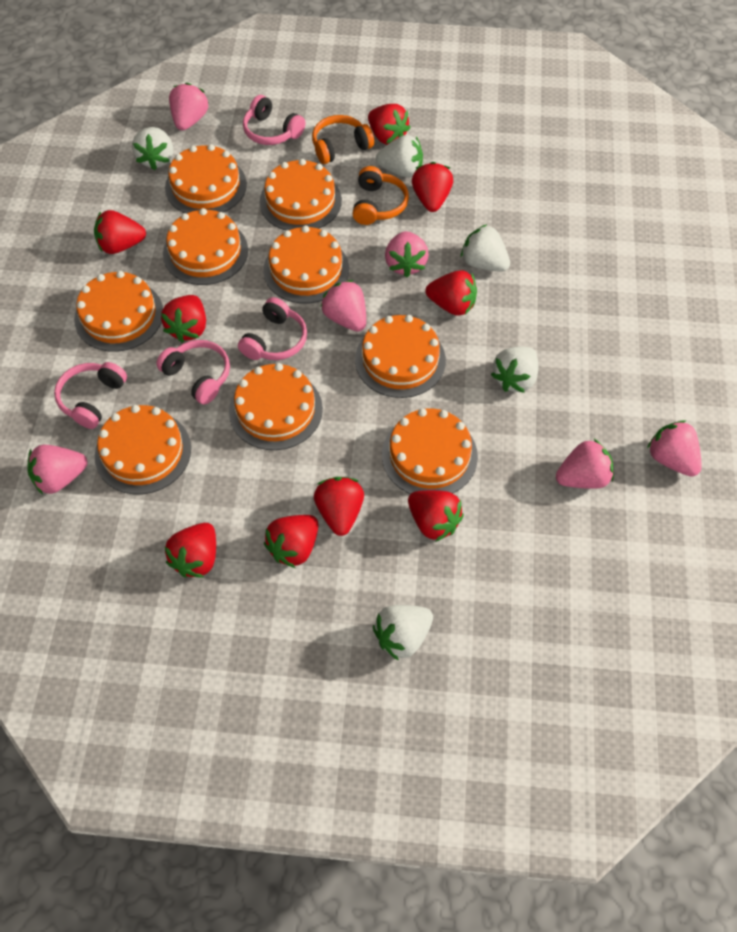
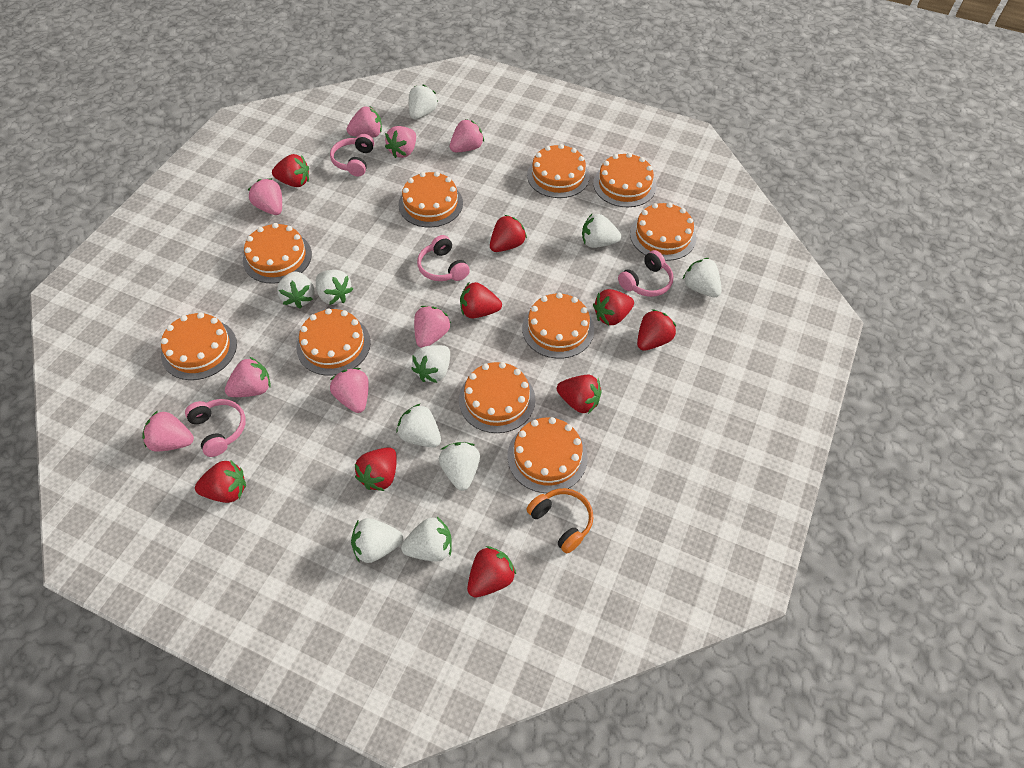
orange cake: [74,271,163,352] [95,405,191,494] [163,208,248,285] [165,144,247,213] [229,363,323,450] [260,159,342,230] [263,226,349,304] [355,315,446,398] [382,408,478,494] = 9 -> [161,312,237,380] [243,223,312,284] [296,308,371,376] [398,172,463,227] [459,362,535,433] [507,417,588,493] [522,293,594,359] [527,144,590,198] [593,153,657,207] [630,202,696,261] = 10
orange headphones: [312,115,374,164] [353,166,409,225] = 2 -> [526,488,593,554] = 1
pink strawberry: [28,445,88,495] [169,83,208,131] [321,280,366,332] [385,231,429,277] [556,439,614,489] [647,420,702,477] = 6 -> [142,411,194,451] [225,357,271,397] [248,178,282,215] [330,368,369,413] [347,107,382,138] [385,126,416,158] [414,306,451,348] [450,119,484,152] = 8
white strawberry: [132,127,173,170] [373,605,433,661] [376,135,423,177] [461,224,510,272] [491,346,538,393] = 5 -> [277,272,314,309] [316,270,353,305] [351,518,403,563] [396,404,441,447] [401,517,452,561] [409,85,438,119] [411,345,450,383] [439,442,480,491] [582,214,621,248] [683,258,722,297] = 10

